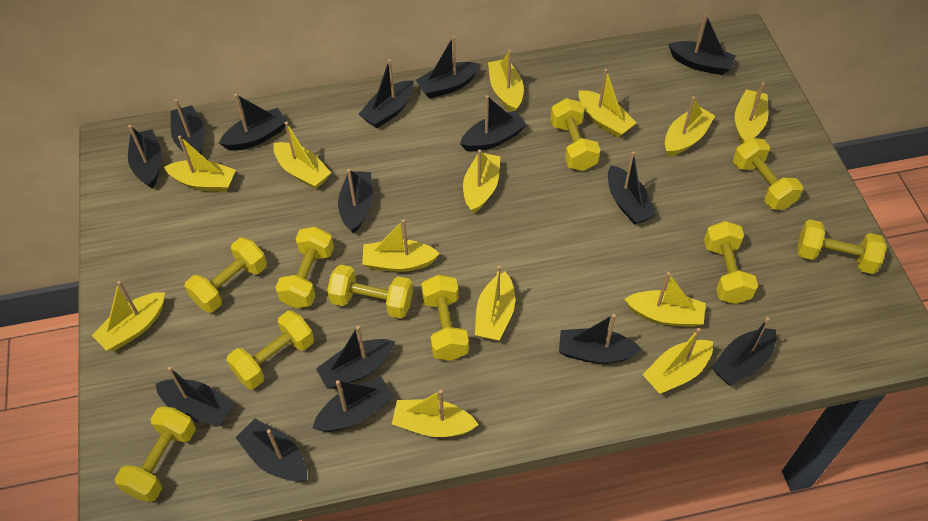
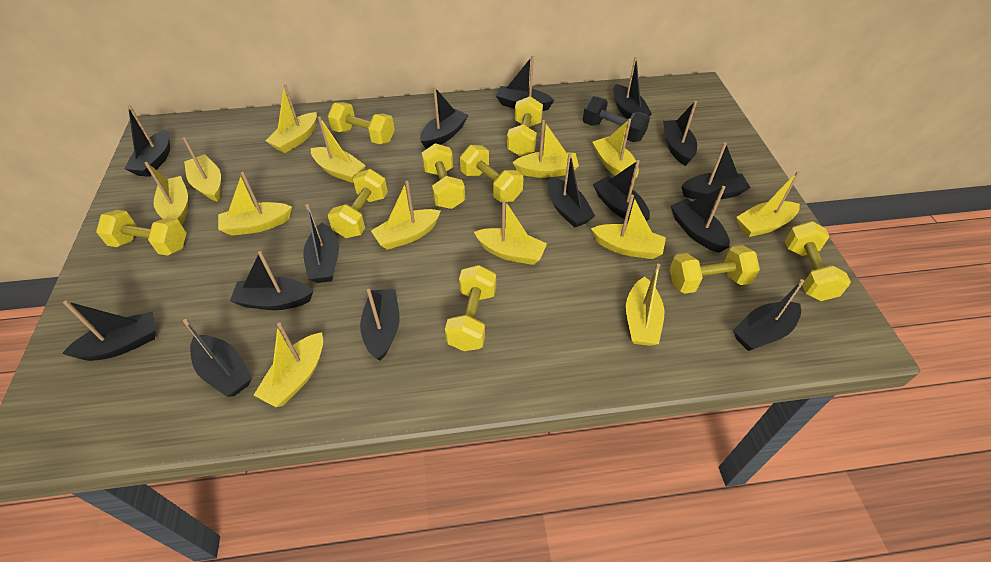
black dumbbell: none = 0 -> [583,96,650,142] = 1
yellow dumbbell: [115,407,196,502] [184,238,267,313] [227,310,314,389] [275,226,334,308] [327,264,413,318] [421,275,469,361] [550,98,600,171] [704,221,758,304] [733,138,803,210] [797,219,887,274] = 10 -> [96,210,187,256] [328,102,395,144] [328,169,388,238] [422,143,465,209] [445,265,496,351] [460,145,523,202] [507,96,543,156] [670,245,760,294] [785,221,851,301] = 9

